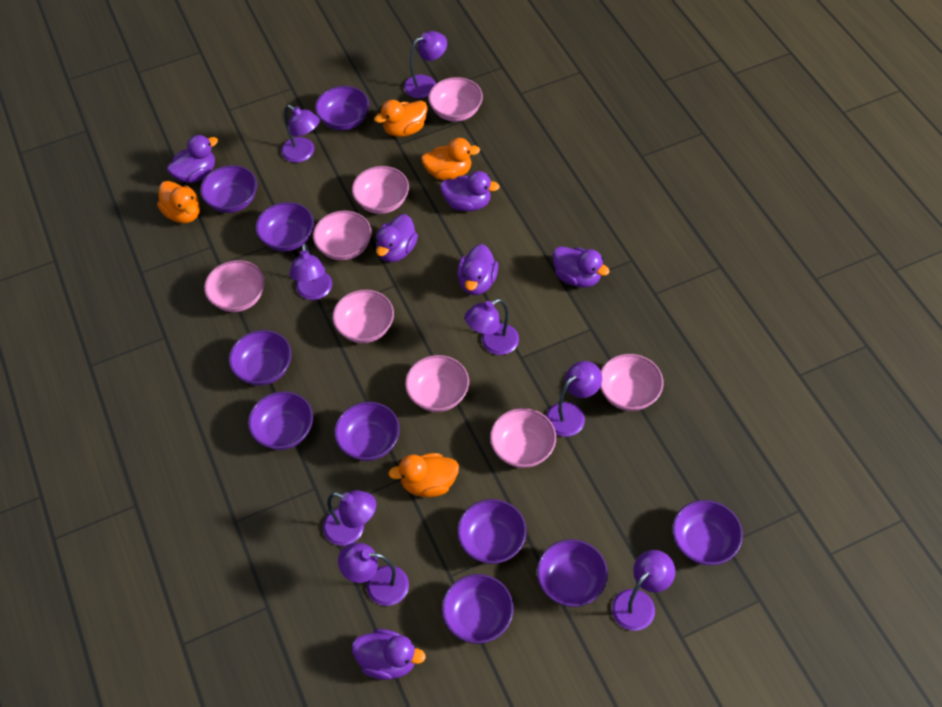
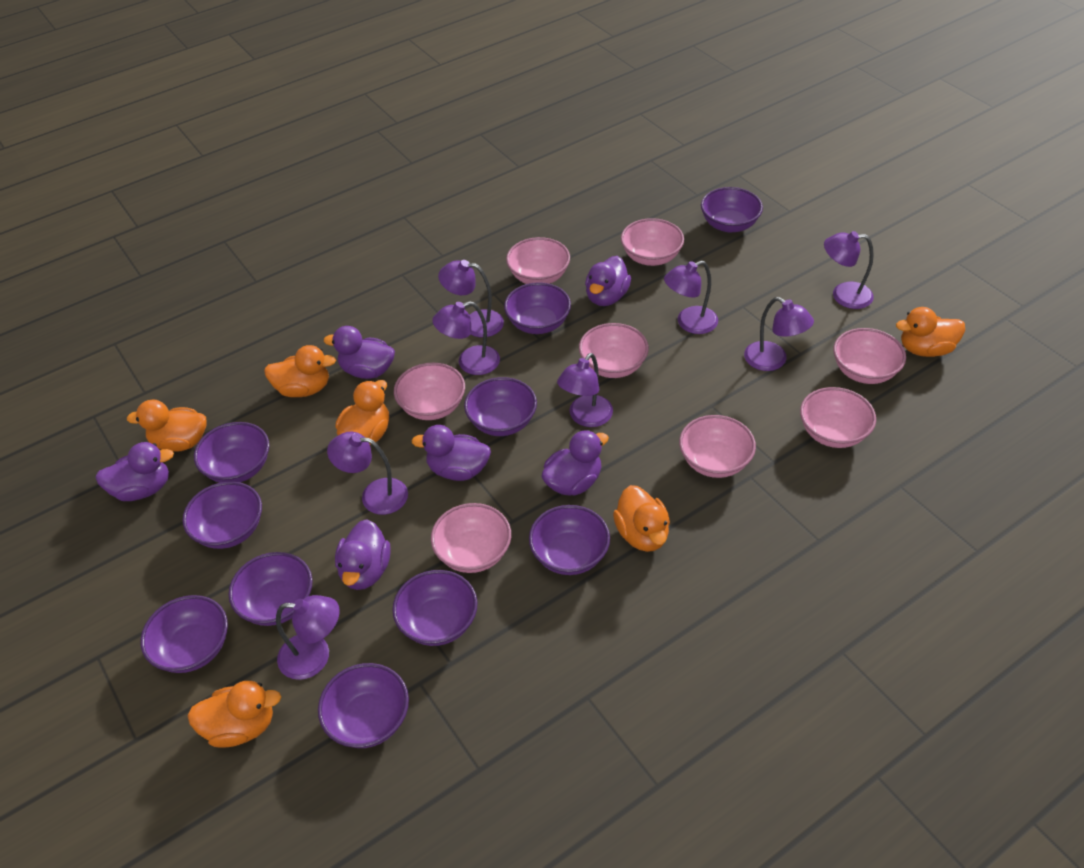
orange duck: [157,181,200,223] [374,100,428,137] [388,453,459,497] [421,138,480,180] = 4 -> [127,400,207,452] [188,681,281,748] [264,345,336,397] [336,380,389,445] [613,485,670,552] [896,307,965,357] = 6

